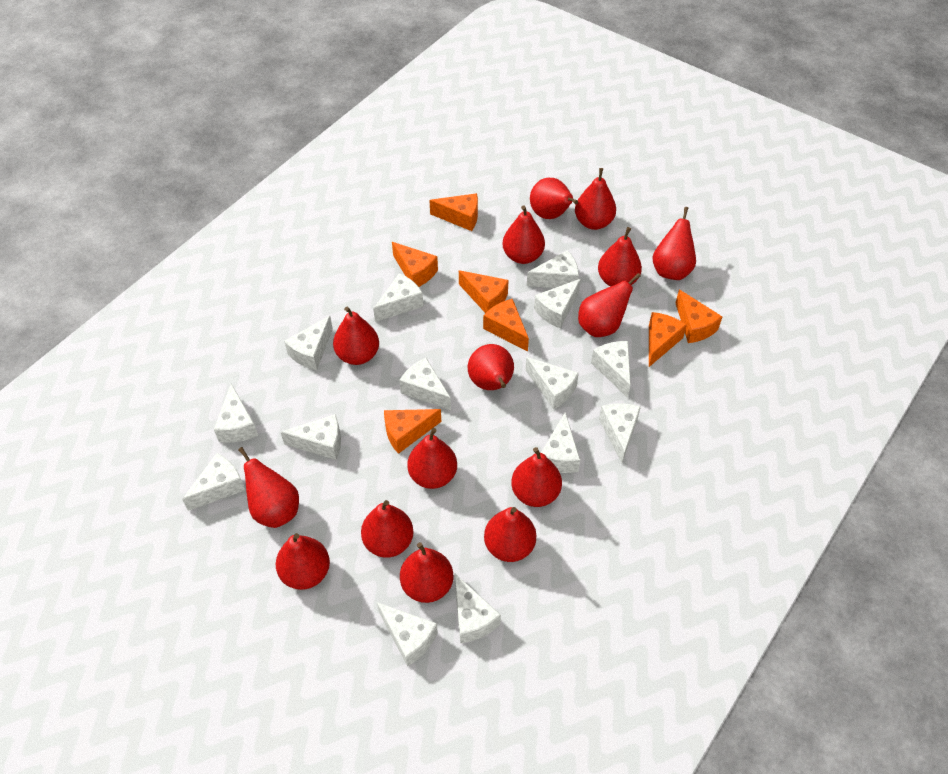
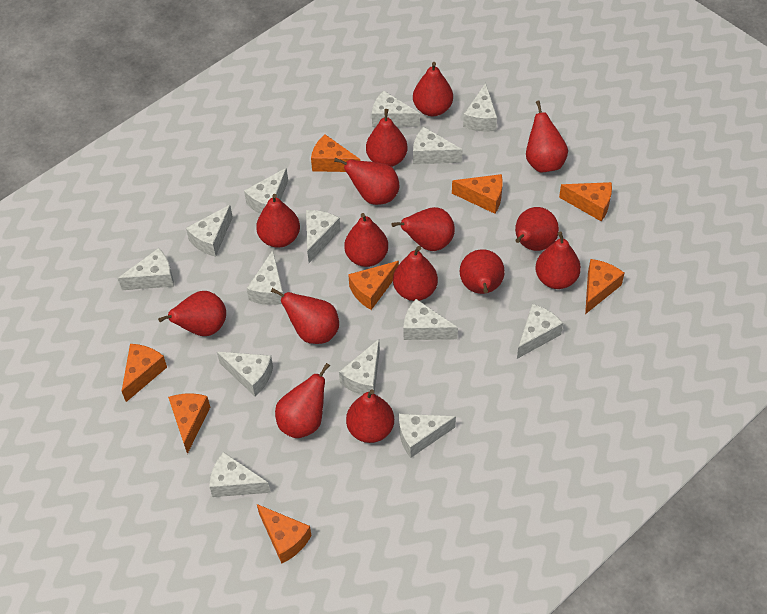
orange cheese: [384,409,441,454] [392,242,438,287] [429,193,478,231] [459,270,509,313] [483,299,529,352] [649,312,687,367] [676,289,722,343] = 7 -> [122,344,167,402] [168,393,210,454] [257,504,312,563] [311,134,360,172] [348,261,399,310] [452,174,503,214] [559,182,612,221] [585,259,624,314] = 8

